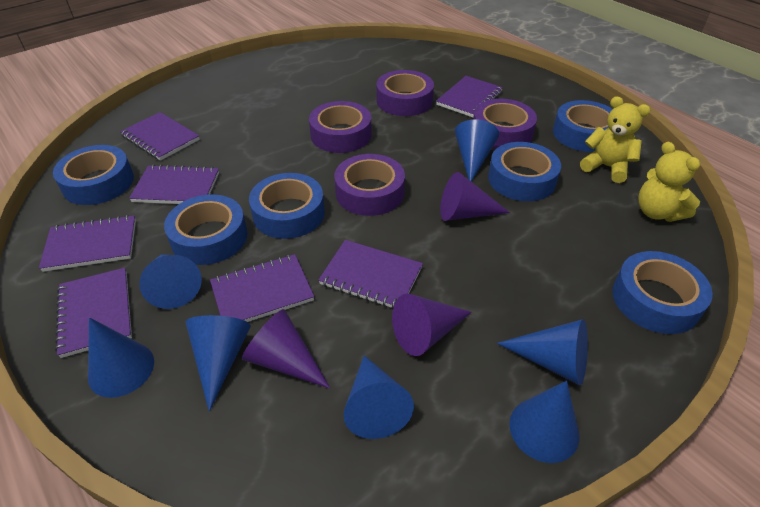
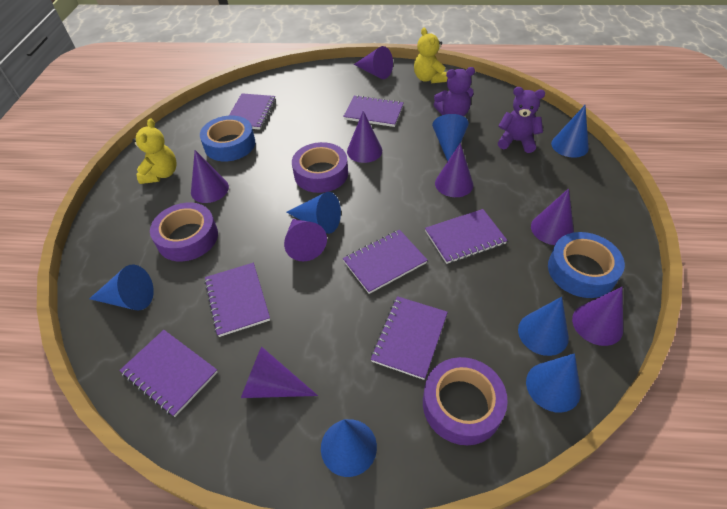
blue tape: [53,145,134,205] [164,194,247,265] [249,173,325,239] [488,142,561,201] [553,100,612,152] [612,251,713,334] = 6 -> [200,116,255,161] [548,232,625,298] = 2
purple cone: [242,309,330,388] [392,294,472,356] [440,172,510,221] = 3 -> [191,150,229,203] [241,346,318,398] [284,219,327,261] [347,111,382,163] [353,46,393,79] [435,143,473,197] [531,188,574,245] [572,287,623,346] = 8
purple tape: [309,101,371,153] [334,154,405,216] [376,70,434,116] [473,99,537,149] = 4 -> [150,203,218,261] [292,142,348,193] [423,357,508,445] = 3
purple teddy bear: none = 0 -> [434,67,475,116] [498,87,545,153] = 2

